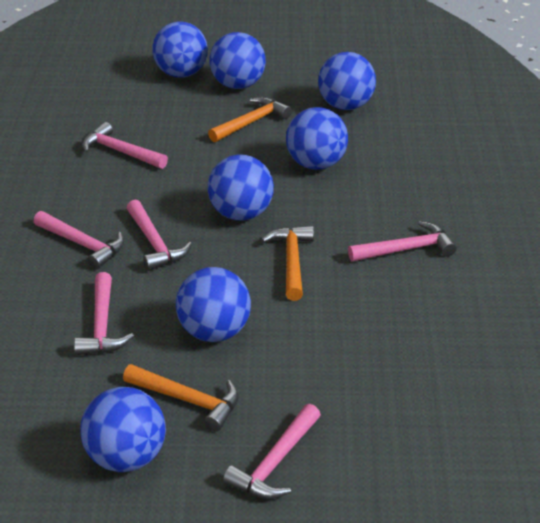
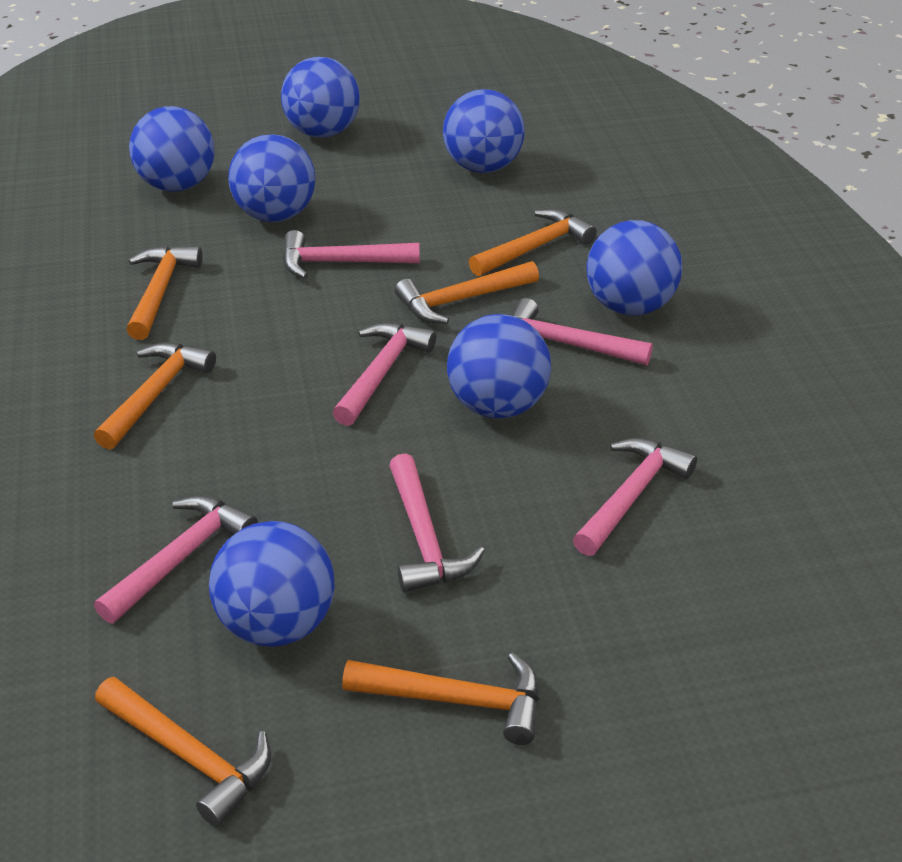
orange hammer: [123,364,239,431] [208,97,292,142] [262,226,314,301] = 3 -> [94,342,216,450] [95,677,271,827] [126,245,203,340] [342,653,540,745] [395,261,539,324] [469,209,597,276] = 6

